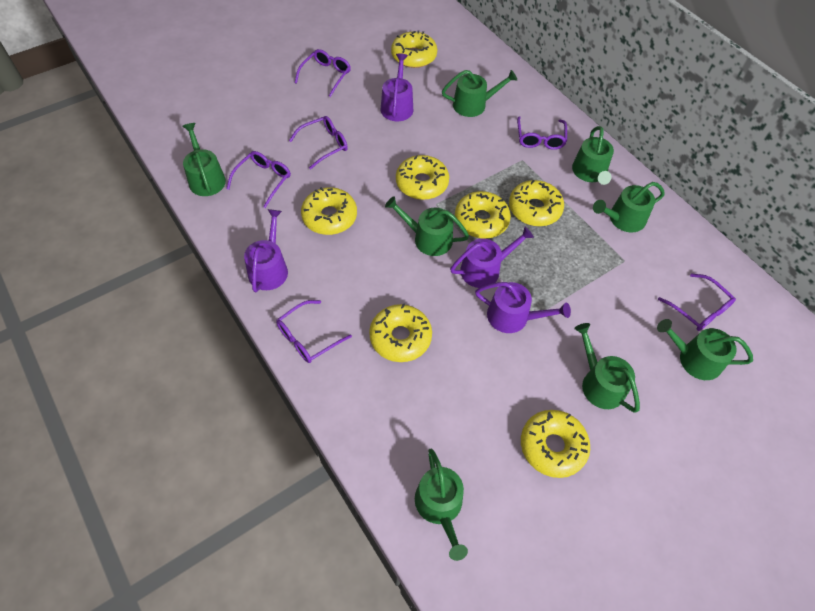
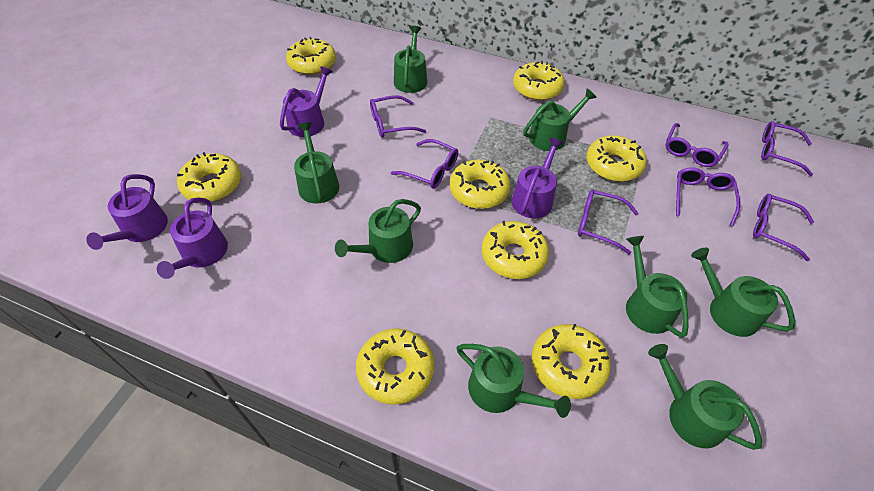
purple glasses: [227,151,291,208] [276,300,352,363] [289,116,348,170] [295,49,351,97] [517,117,567,150] [658,273,736,331] = 6 -> [370,95,426,138] [391,139,458,188] [578,190,638,254] [665,123,728,167] [676,167,740,226] [753,194,814,261] [761,121,813,176] = 7
yellow donut: [301,187,357,235] [369,303,432,362] [391,30,437,68] [396,155,449,200] [455,191,511,238] [509,180,564,226] [521,410,590,478] = 7 -> [177,152,241,202] [286,37,336,75] [356,328,435,405] [450,159,511,209] [482,221,549,279] [513,61,565,101] [532,324,611,399] [586,135,646,182] = 8

